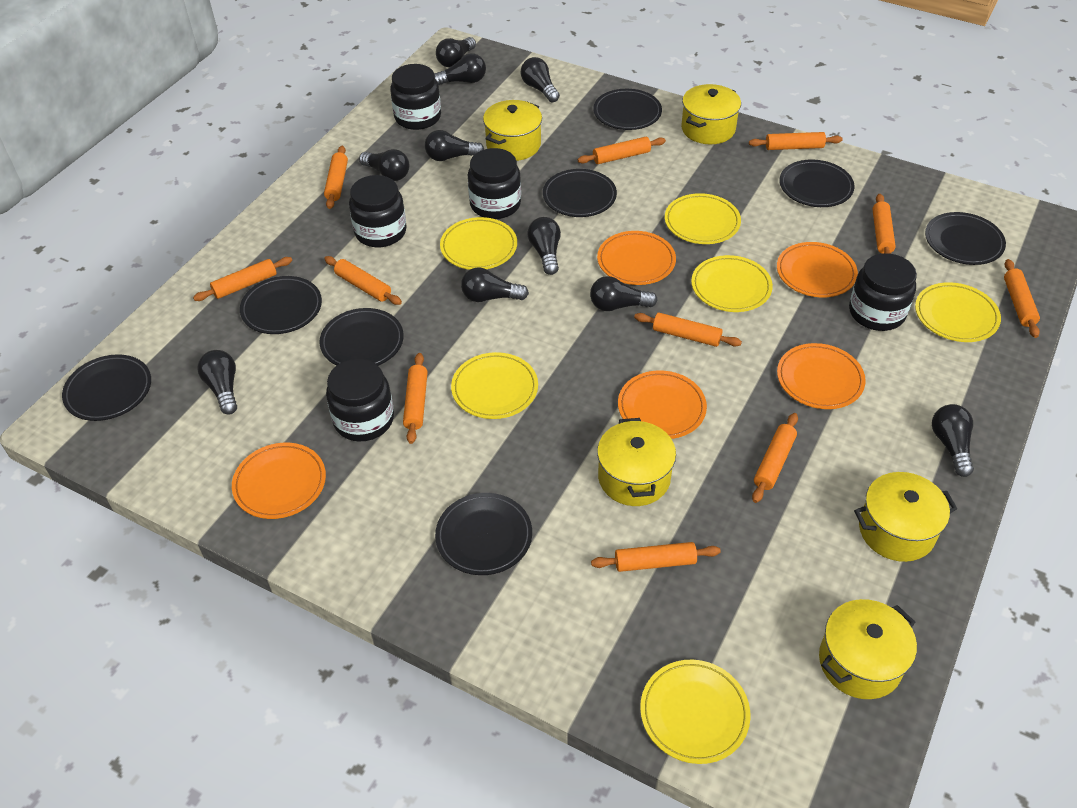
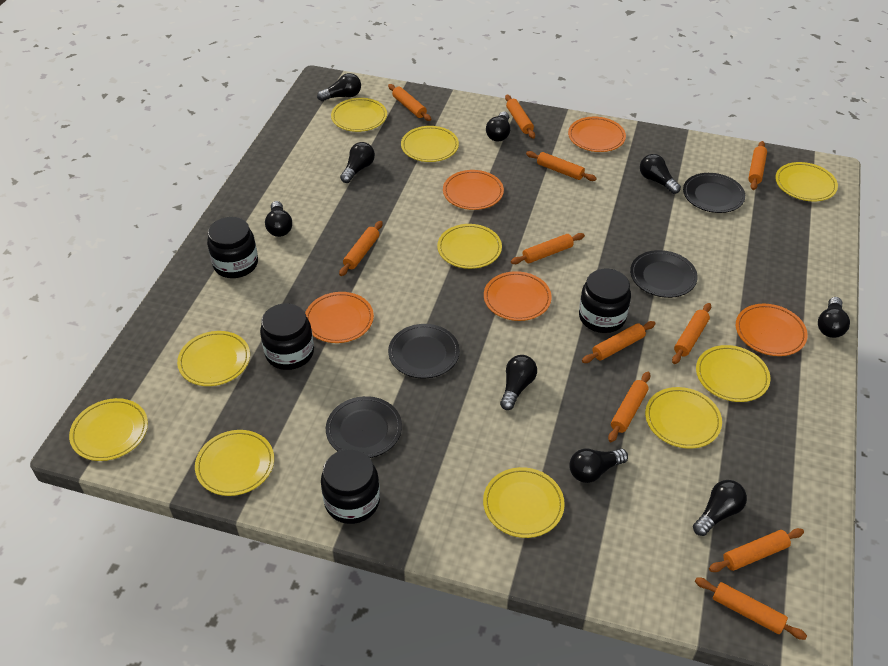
black jar: [326,359,394,442] [349,175,406,247] [390,64,441,130] [468,148,521,219] [849,253,917,331] = 5 -> [207,217,258,278] [260,303,314,370] [321,449,380,524] [579,269,631,333] = 4
black light bulb: [197,350,237,415] [359,149,409,181] [425,130,484,161] [434,53,486,86] [436,37,476,67] [461,267,529,302] [521,57,560,102] [527,217,561,275] [590,276,658,311] [932,404,974,477] = 10 -> [265,201,292,237] [317,73,361,101] [340,142,375,183] [486,111,510,142] [500,355,537,410] [569,449,628,483] [640,154,681,194] [693,480,747,536] [818,297,850,338] = 9
black plate: [62,354,151,421] [240,276,322,334] [320,308,404,366] [435,493,532,575] [543,169,617,217] [593,89,662,130] [779,160,855,207] [925,212,1006,265] = 8 -> [326,396,402,458] [388,324,460,379] [630,250,698,298] [683,173,745,213] = 4
yellow plate: [440,217,517,270] [451,352,538,419] [640,660,750,764] [665,193,741,244] [691,255,773,312] [915,282,1001,342] = 6 -> [69,398,148,461] [177,331,250,386] [195,430,274,496] [331,98,387,132] [401,126,459,162] [437,224,502,269] [483,467,565,538] [645,387,722,449] [696,345,770,402] [775,162,838,201] = 10
yellow pot: [483,100,542,161] [597,418,676,506] [681,84,741,144] [819,599,917,699] [854,472,957,562] = 5 -> none = 0

